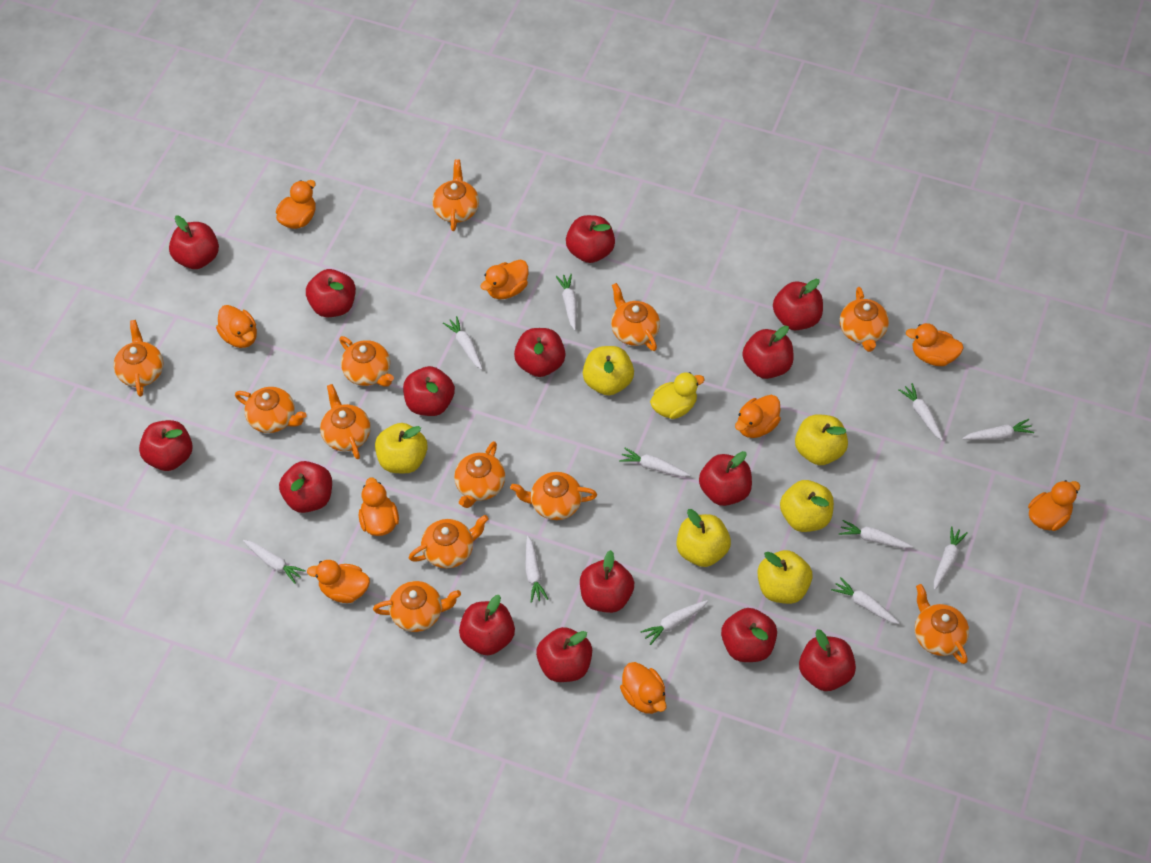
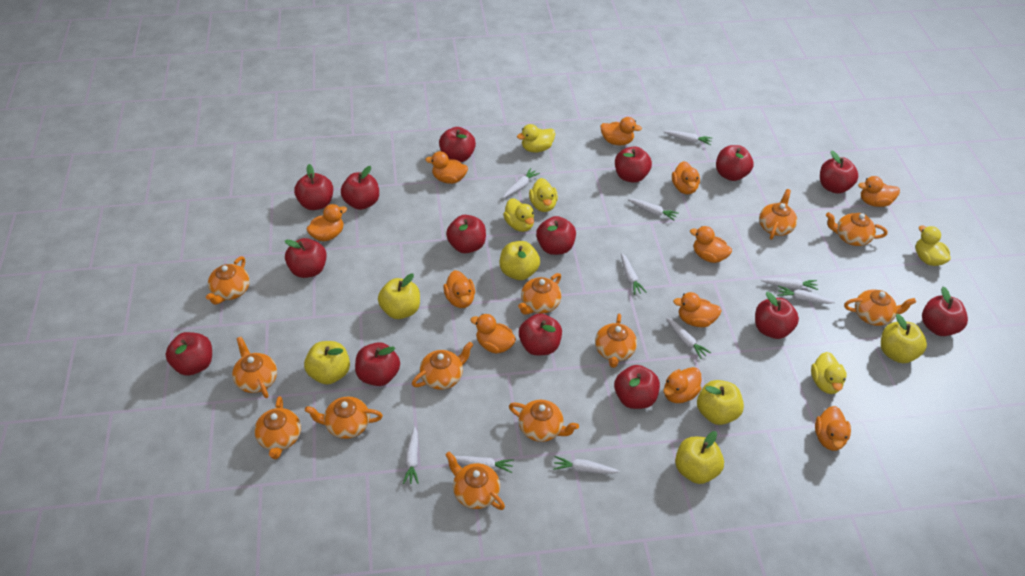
orange duck: [216,305,257,348] [276,180,316,229] [307,560,370,603] [359,477,399,536] [480,259,528,299] [620,662,667,714] [735,395,781,438] [906,323,964,366] [1028,480,1080,531] = 9 -> [306,204,347,241] [425,151,468,184] [443,270,475,308] [470,314,516,353] [601,117,642,145] [663,367,701,403] [672,161,700,194] [673,292,722,327] [690,226,732,263] [815,406,851,451] [858,176,900,207] = 11
white carrot: [243,540,306,584] [443,316,483,370] [526,536,548,603] [556,274,577,330] [619,448,690,477] [640,600,708,645] [831,577,900,624] [839,520,913,548] [898,383,943,440] [934,526,968,590] [962,419,1034,440] = 11 -> [403,427,419,484] [454,456,514,473] [503,168,540,198] [553,456,619,474] [621,253,646,295] [628,199,679,221] [664,130,712,145] [666,317,711,359] [761,278,818,290] [777,286,835,304] = 10
yellow duck: [650,372,705,419] = 1 -> [503,198,534,232] [517,124,555,152] [529,178,558,212] [811,352,847,394] [916,225,951,266] = 5

